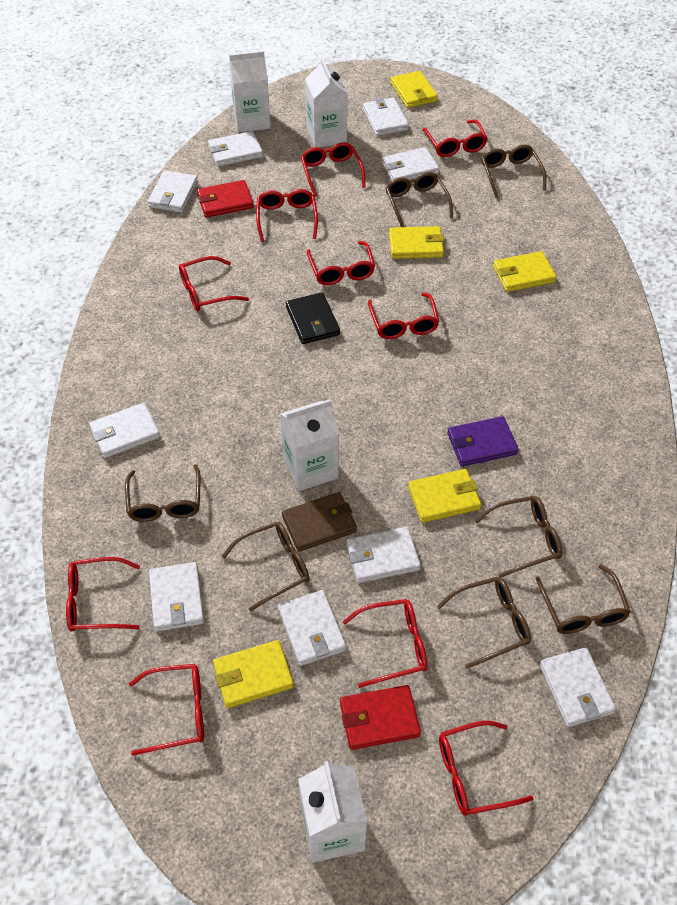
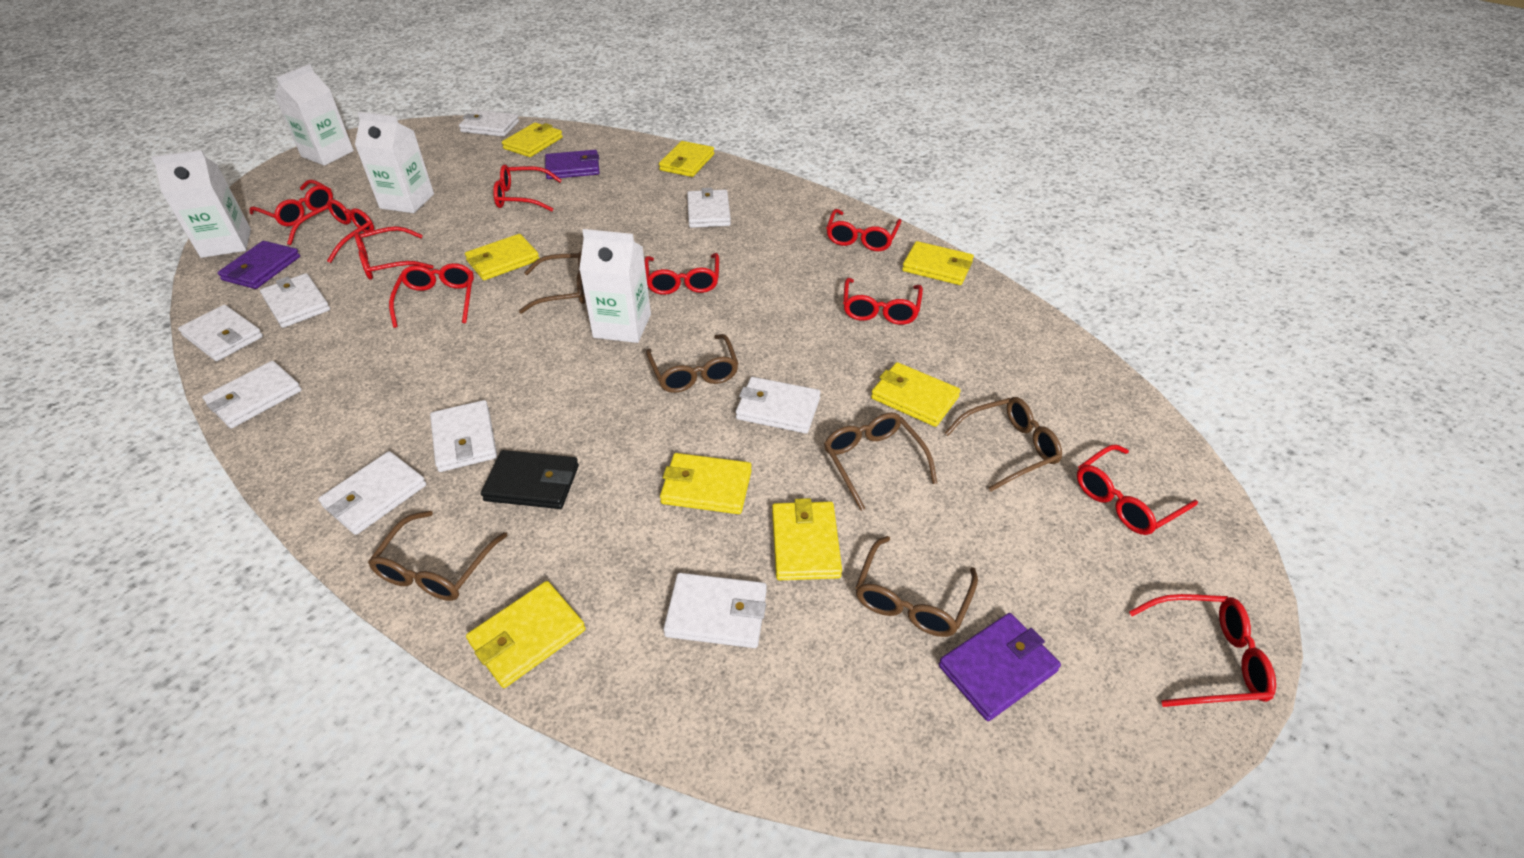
brown glasses: [125,464,201,522] [222,522,310,612] [385,172,453,227] [437,577,531,669] [475,496,562,578] [481,145,546,198] [535,564,631,634] = 7 -> [368,511,508,601] [519,251,586,314] [646,334,739,393] [824,413,937,511] [855,536,978,637] [945,397,1062,492] = 6
brown wallet: [282,492,357,552] = 1 -> none = 0
purple wallet: [447,416,518,466] = 1 -> [217,241,300,289] [545,150,600,179] [939,613,1061,721] = 3
red wallet: [197,180,254,218] [340,685,421,750] = 2 -> none = 0
yellow wallet: [213,640,294,708] [389,226,444,259] [390,71,438,108] [408,469,481,523] [493,251,557,292] = 5 -> [465,234,540,280] [466,581,586,688] [502,122,563,157] [659,141,714,177] [660,453,752,514] [772,498,842,580] [871,362,961,427] [902,241,974,285] = 8

